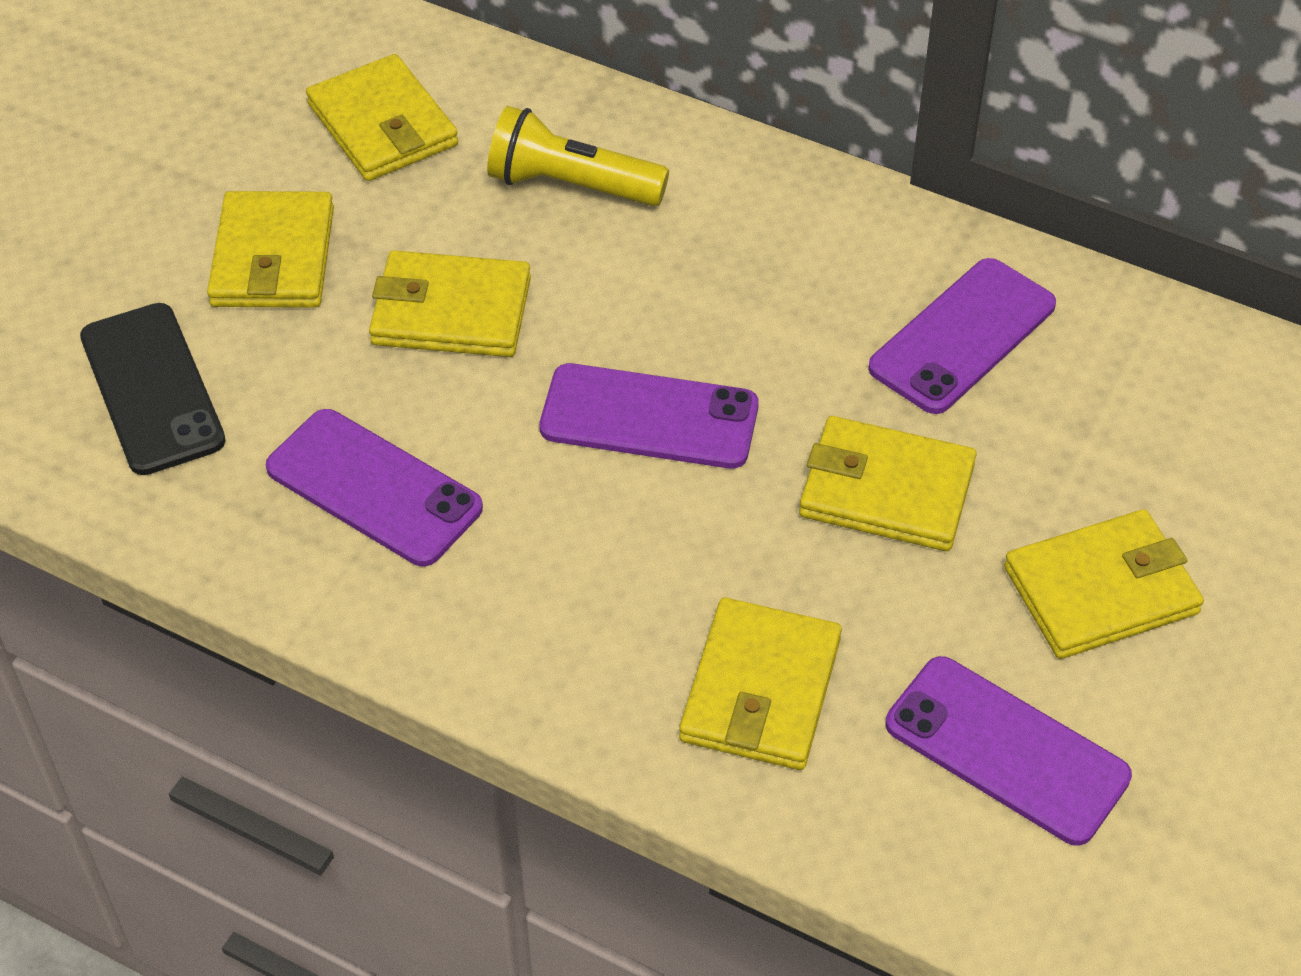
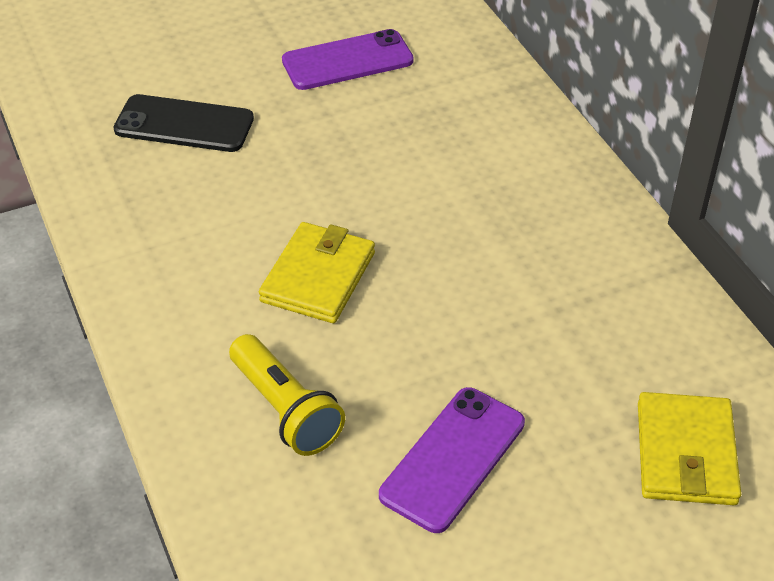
purple phone: [266,409,483,566] [539,363,759,468] [868,258,1056,414] [885,656,1132,846] = 4 -> [282,29,414,90] [379,387,525,533] = 2
yellow wallet: [207,191,334,308] [306,54,458,181] [369,250,531,357] [679,598,842,770] [799,416,977,551] [1004,509,1204,659] = 6 -> [259,222,375,323] [638,392,741,505] = 2

